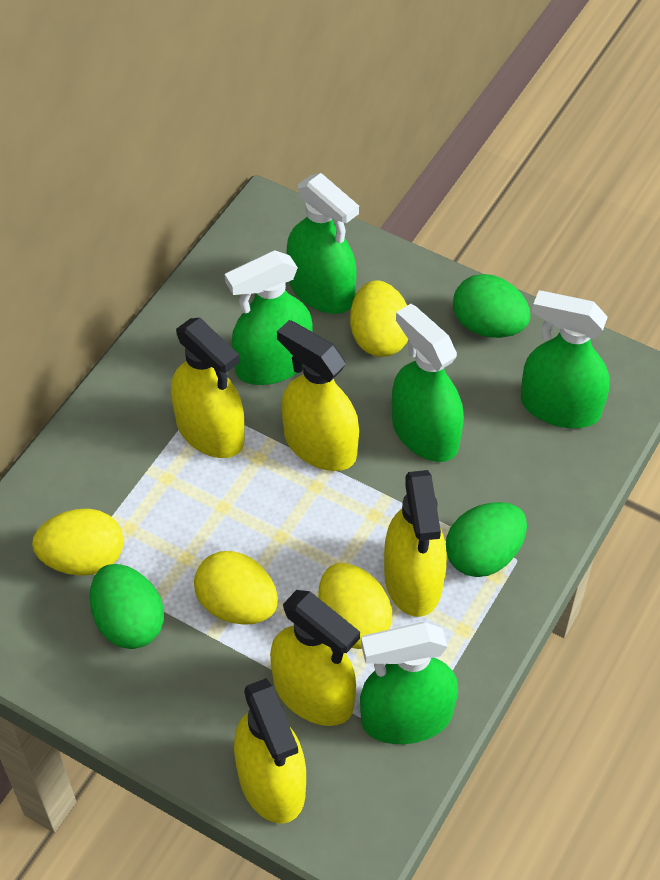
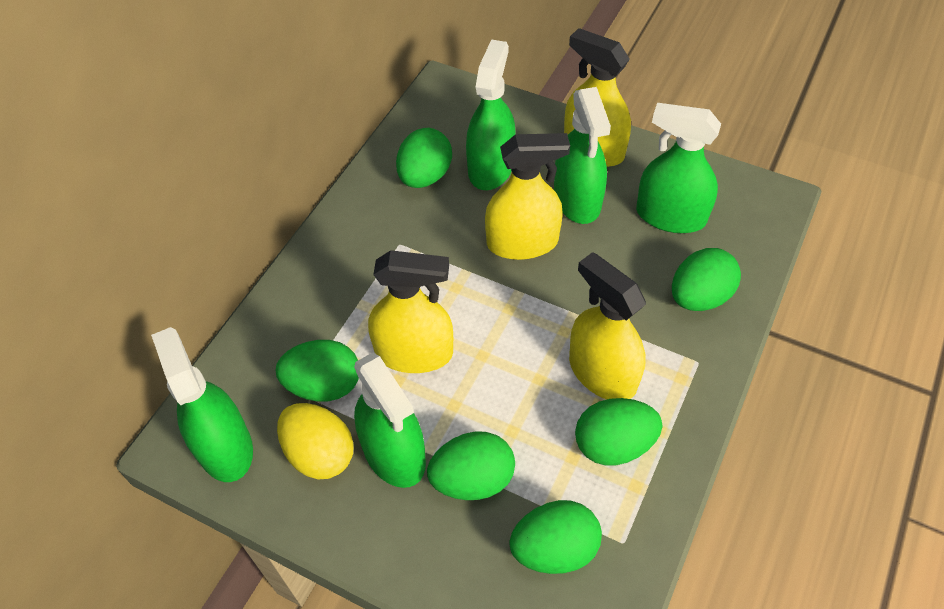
green egg: [90,564,164,649] [446,502,527,577] [453,274,530,338] = 3 -> [275,340,359,401] [396,128,452,188] [427,431,515,500] [509,500,602,574] [575,398,662,465] [672,248,741,311] = 6
yellow egg: [32,509,124,576] [194,551,278,625] [318,563,392,649] [350,281,409,357] = 4 -> [277,403,354,479] = 1
yellow spray bottle: [171,318,245,458] [234,678,306,824] [270,590,360,726] [277,320,359,471] [384,470,447,617] = 5 -> [368,250,453,373] [485,133,570,260] [564,28,631,167] [569,252,646,400] = 4

